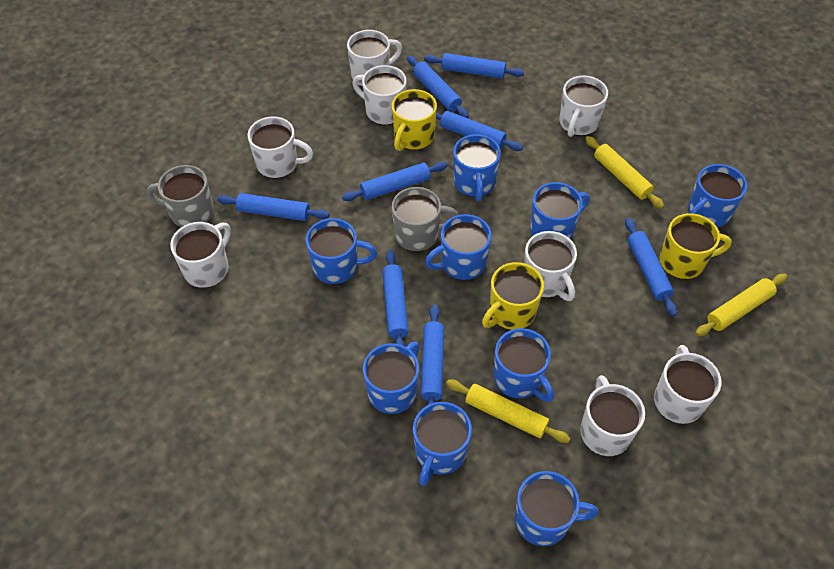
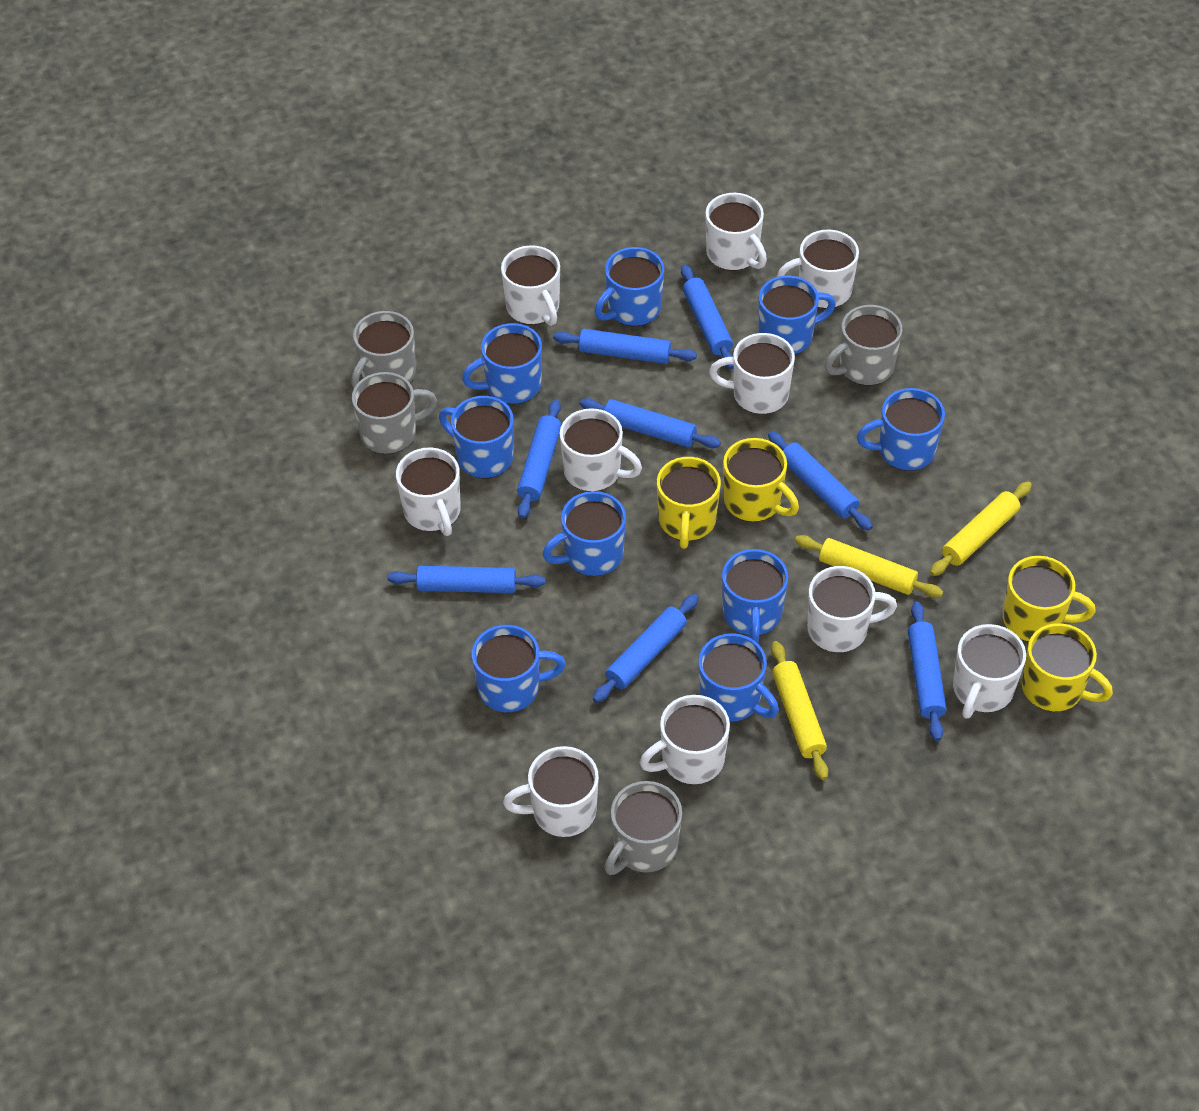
grey mug: [147,165,214,227] [392,187,458,252] = 2 -> [351,311,416,388] [352,372,437,454] [604,781,682,875] [825,305,903,386] = 4
white mug: [170,222,231,288] [247,116,313,178] [347,30,402,87] [352,65,406,125] [524,231,577,301] [559,76,608,137] [580,375,645,456] [654,345,722,424] = 8 -> [396,447,461,536] [501,245,560,326] [503,746,599,837] [560,408,642,491] [640,695,730,784] [705,193,767,271] [709,333,795,414] [777,230,859,309] [807,566,897,653] [953,624,1026,719] = 10
yellow mug: [392,89,437,151] [482,262,544,330] [660,213,731,279] = 3 -> [657,457,721,549] [723,438,799,522] [1003,556,1096,642] [1022,623,1113,712] = 4

